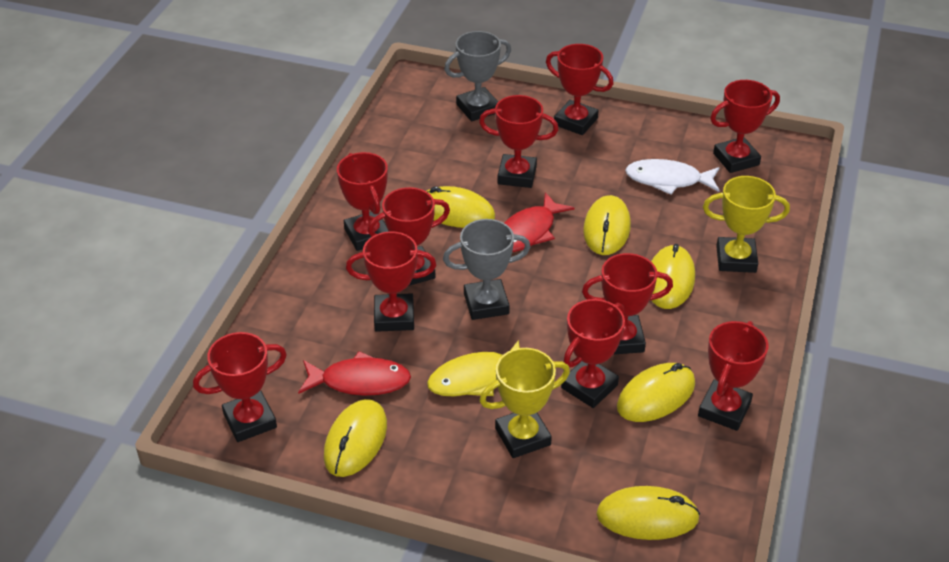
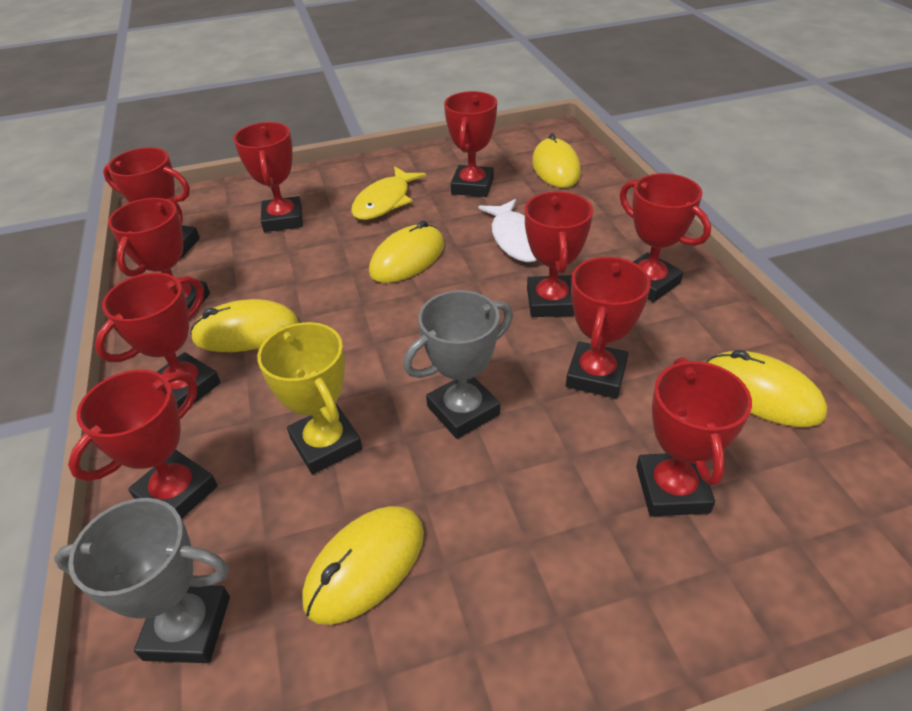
red fish: [298,351,411,396] [504,192,574,252] = 2 -> none = 0
yellow mouse: [324,399,387,477] [426,186,495,228] [583,195,631,255] [596,486,700,540] [617,363,695,422] [651,244,695,309] = 6 -> [190,299,299,352] [302,506,424,625] [369,221,445,283] [532,133,581,188] [707,350,828,427] = 5
yellow trophy: [479,348,570,458] [703,176,790,273] = 2 -> [257,322,362,474] = 1

